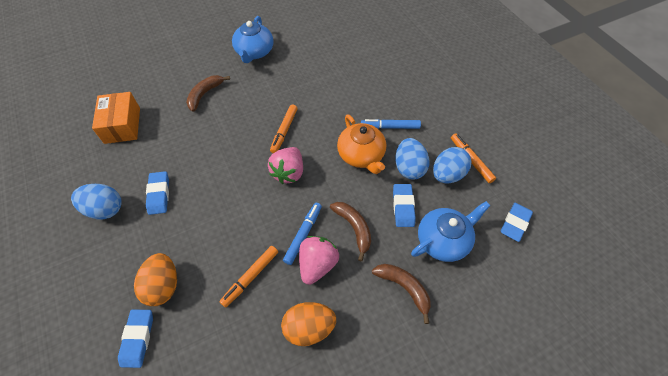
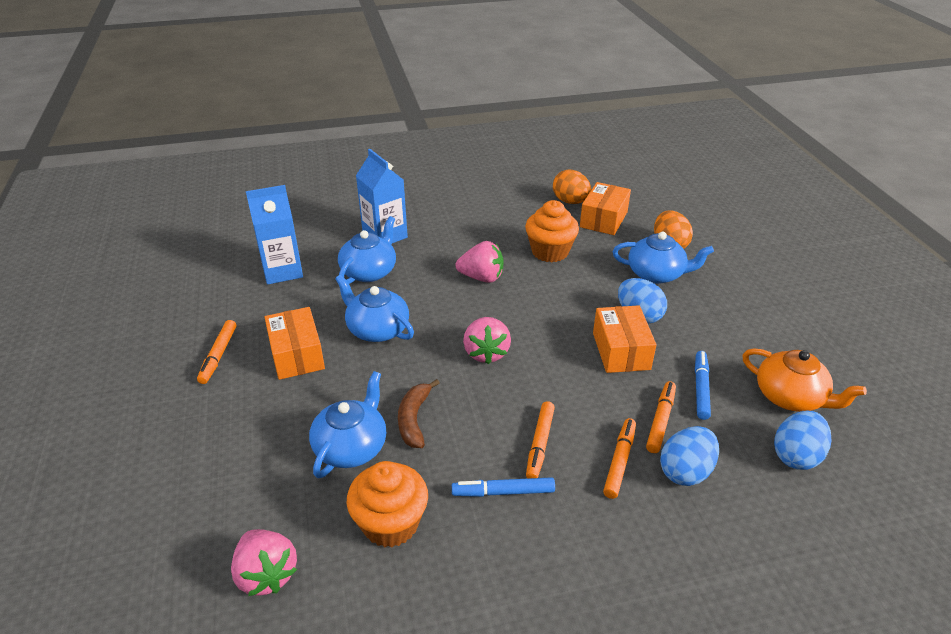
blue carton: none = 0 -> [246,185,303,285] [356,149,408,243] = 2
blue eraser: [118,310,153,368] [146,171,169,215] [393,184,416,227] [501,203,533,242] = 4 -> none = 0
blue teapot: [232,16,274,63] [411,201,490,262] = 2 -> [309,371,386,478] [335,275,414,342] [338,216,396,284] [613,232,714,284] = 4
brown banana: [186,75,230,112] [330,202,371,262] [372,264,431,324] = 3 -> [398,379,439,448] = 1
orange box: [92,92,140,144] = 1 -> [265,307,325,380] [580,182,631,235] [593,305,656,373] = 3
orange cupcake: none = 0 -> [346,461,428,547] [525,200,579,262] = 2
orange marker: [219,246,278,307] [270,104,298,153] [451,133,496,183] = 3 -> [197,320,237,384] [526,401,555,479] [603,418,636,499] [646,381,676,453] = 4
pink strawberry: [268,147,303,184] [299,236,339,285] = 2 -> [231,529,297,596] [455,241,503,283] [463,317,511,364] = 3

